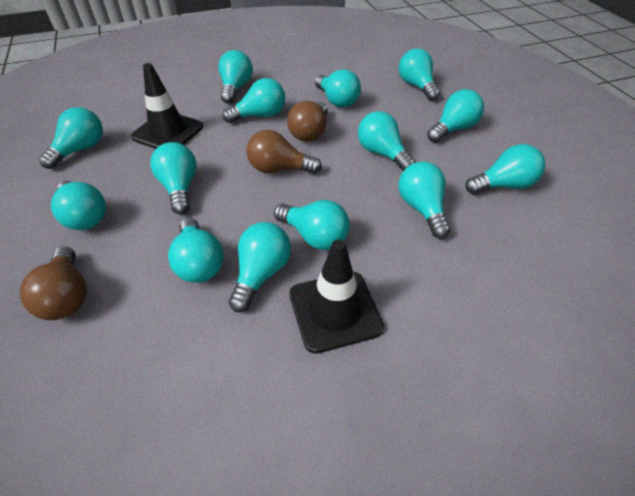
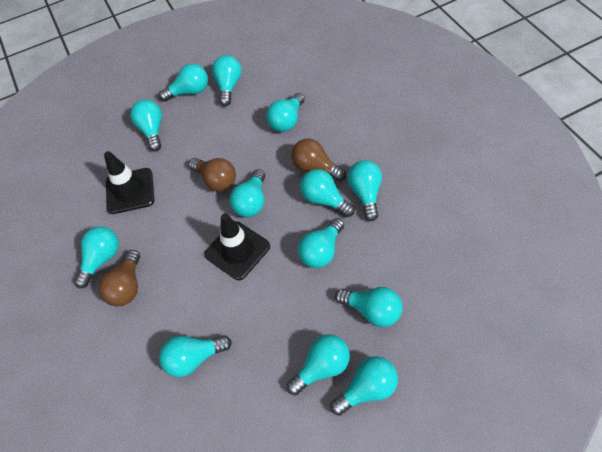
turquoise light bulb: [39,107,103,169] [51,181,106,230] [150,142,197,214] [168,218,224,283] [218,50,253,104] [222,78,285,123] [229,222,291,312] [274,200,350,250] [315,69,361,108] [358,111,416,171] [398,162,451,238] [399,48,440,101] [427,89,484,142] [465,144,545,194] = 14 -> [74,227,119,288] [130,99,162,151] [159,64,208,101] [159,335,232,377] [212,55,242,106] [230,169,265,217] [266,93,305,132] [287,334,350,395] [298,218,344,268] [300,169,355,217] [330,356,398,416] [335,287,402,327] [347,160,382,221] = 13

